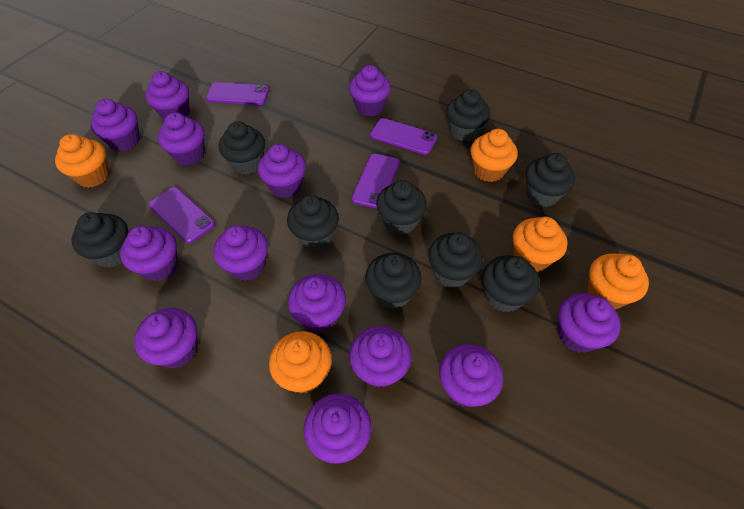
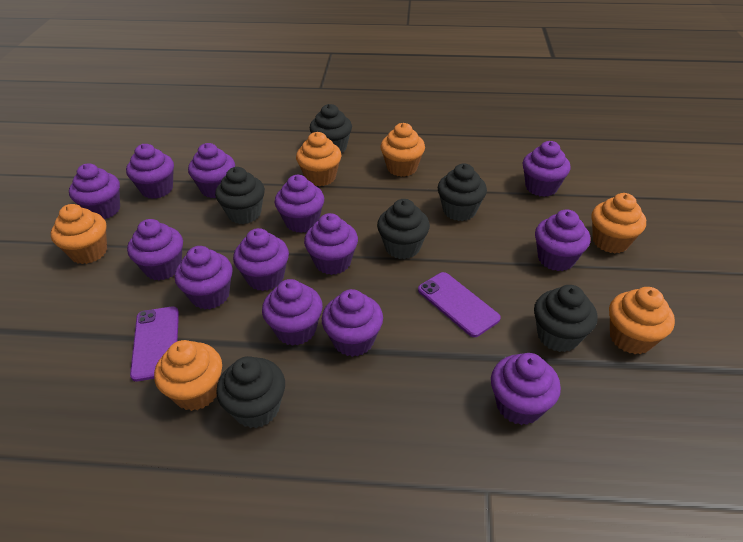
black cupcake: [71,212,129,267] [219,121,265,175] [287,195,339,250] [365,253,422,309] [376,180,427,235] [428,232,483,288] [446,89,490,142] [482,255,540,312] [526,153,575,207] = 9 -> [215,167,265,224] [216,356,285,428] [310,104,352,154] [377,199,430,259] [437,164,487,221] [534,285,597,352] = 6
orange cupcake: [55,134,110,188] [269,331,332,394] [471,129,518,182] [513,217,568,272] [587,253,649,309] = 5 -> [51,204,107,264] [154,340,222,411] [296,132,341,186] [380,123,425,177] [591,193,646,253] [609,287,675,354] = 6
purple phone: [148,187,215,243] [206,82,269,105] [352,154,400,209] [370,118,437,155] = 4 -> [130,306,179,381] [418,272,501,337] = 2

